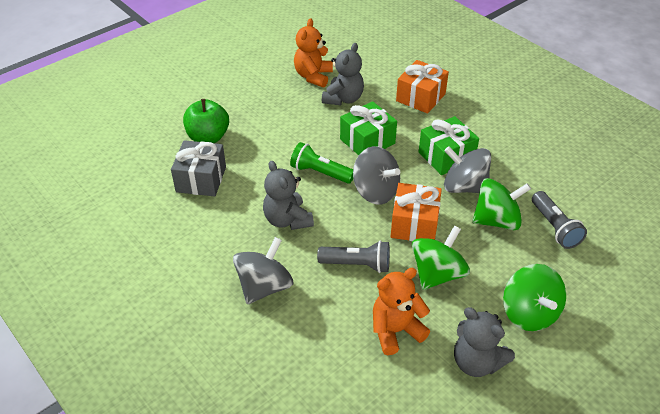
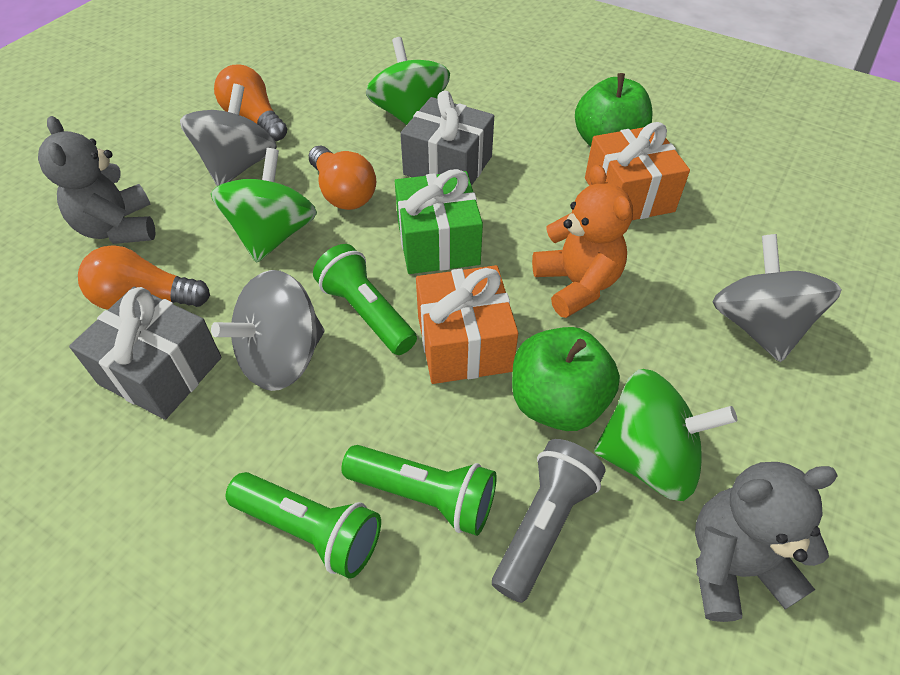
green apple: [183,99,229,143] = 1 -> [512,327,620,431] [575,73,652,147] = 2
green flashlight: [290,142,353,184] = 1 -> [226,472,381,579] [313,244,417,355] [341,445,497,536] = 3
green gift: [340,101,397,155] [419,116,479,175] = 2 -> [395,169,483,274] = 1
grey flashlight: [317,241,390,273] [532,191,587,249] = 2 -> [492,439,606,603] = 1
grey gift: [171,140,226,196] = 1 -> [69,287,222,420] [400,91,494,186] = 2
grey teddy bear: [263,161,314,230] [322,43,364,106] [454,307,515,377] = 3 -> [38,116,156,244] [695,462,838,622] = 2
orange light bulb: none = 0 -> [78,245,210,310] [214,65,287,141] [309,146,376,210] = 3
orange teddy bear: [294,18,333,87] [373,268,430,355] = 2 -> [532,165,633,318] = 1

